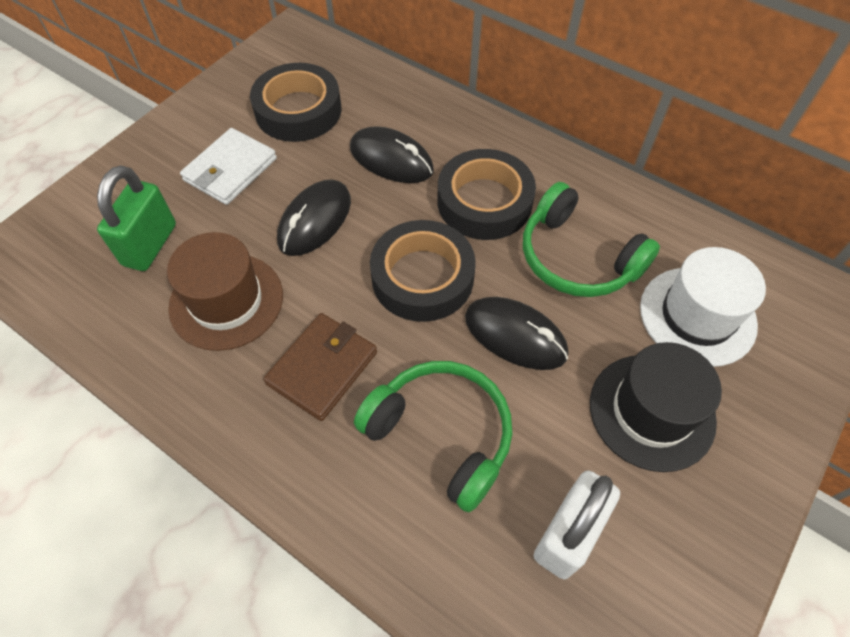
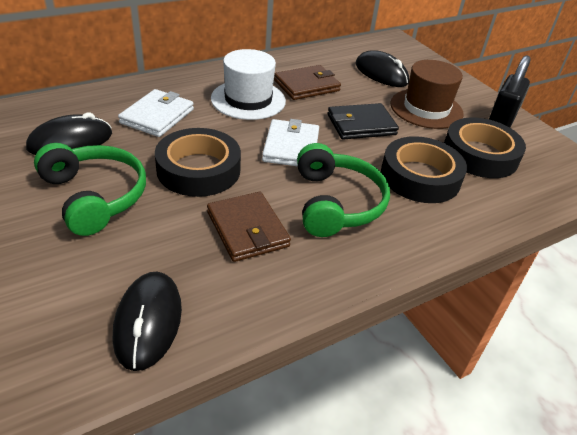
black hat: [590,342,722,472] = 1 -> none = 0
black padlock: none = 0 -> [489,55,531,128] = 1
black wallet: none = 0 -> [327,103,399,140] = 1
brown wallet: [263,313,377,421] = 1 -> [207,192,291,262] [274,65,341,100] = 2
green padlock: [97,165,176,271] = 1 -> none = 0
white padlock: [534,471,620,579] = 1 -> none = 0
white wallet: [180,128,277,205] = 1 -> [118,89,194,137] [262,119,319,167] = 2

